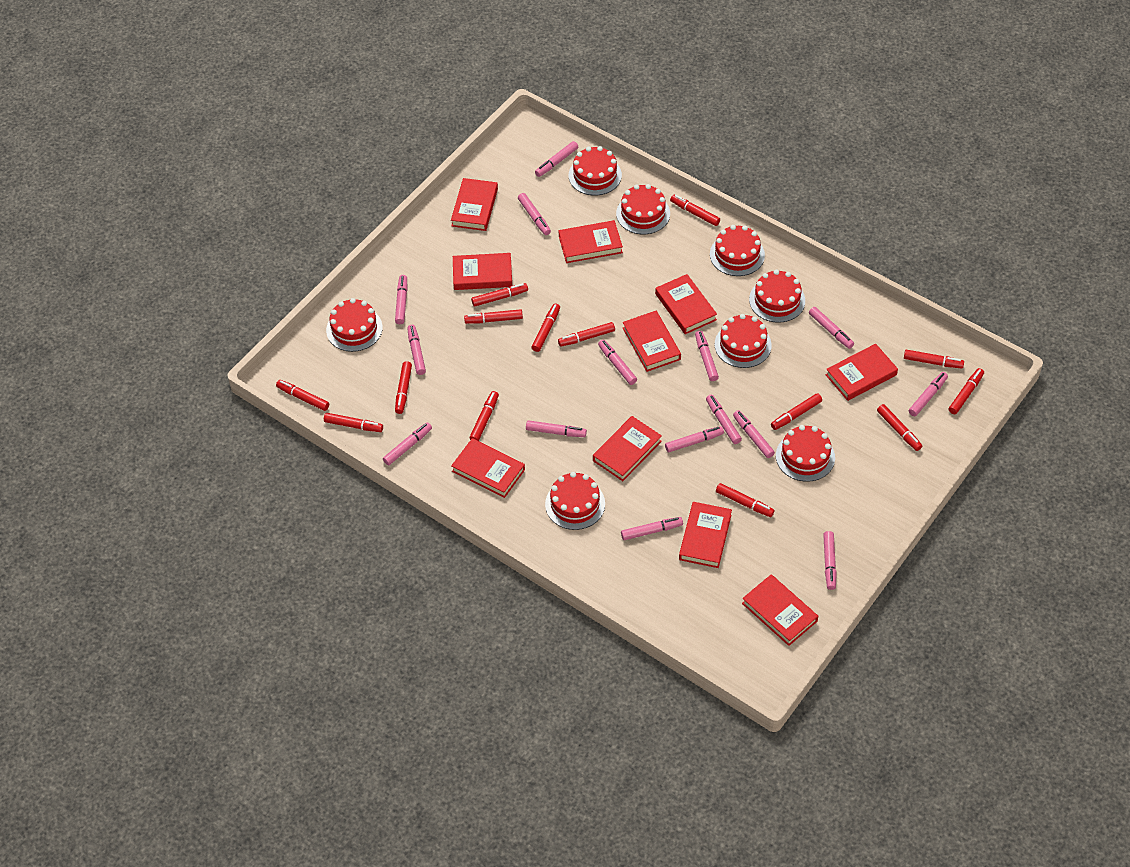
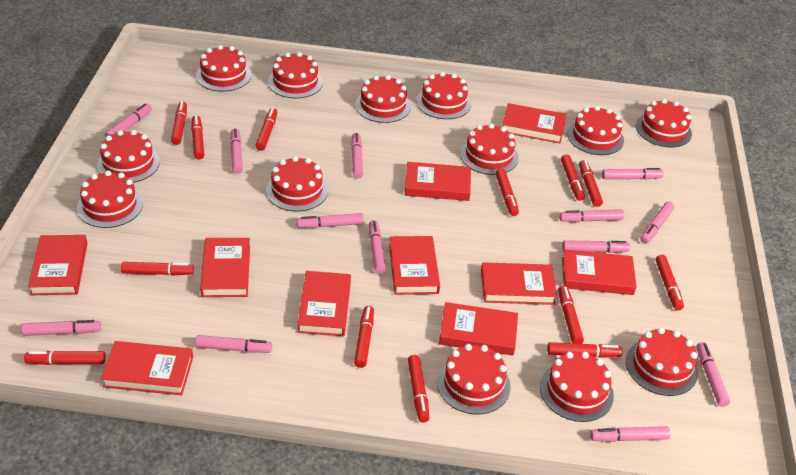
pink marker: [383,422,432,466] [395,275,408,324] [407,325,426,375] [518,193,551,235] [526,420,587,437] [535,141,578,177] [598,340,637,385] [621,517,683,540] [665,426,724,453] [695,331,719,381] [706,395,742,444] [733,410,775,458] [809,307,854,349] [823,531,837,590] [909,372,948,416] = 15 -> [21,320,101,336] [105,104,152,138] [195,335,272,353] [230,128,243,174] [297,213,364,228] [351,133,363,178] [369,220,386,274] [559,209,624,222] [562,240,630,253] [590,426,670,442] [602,168,664,180] [640,202,674,244] [696,342,730,407] = 13
red cake: [326,298,382,352] [545,472,605,530] [569,146,622,196] [616,184,670,234] [710,225,765,276] [715,314,772,368] [749,269,805,323] [776,425,835,482] = 8 -> [77,171,143,228] [97,130,160,183] [196,45,251,92] [266,156,328,211] [268,52,323,98] [355,75,411,123] [416,72,471,119] [437,344,511,414] [460,123,519,175] [540,352,614,422] [567,106,624,155] [626,327,698,396] [636,99,692,148] = 13
red marker: [276,380,329,411] [324,413,383,432] [395,361,412,414] [464,309,523,324] [469,391,499,441] [471,283,528,307] [531,303,560,352] [558,322,615,347] [670,195,720,226] [716,483,774,517] [771,393,822,430] [877,404,922,451] [904,350,964,369] [949,368,984,414] = 14 -> [24,351,105,365] [121,262,194,276] [171,101,187,145] [191,115,204,160] [255,108,277,151] [354,306,374,368] [408,355,429,423] [496,168,519,216] [547,342,622,358] [558,286,584,344] [561,154,585,201] [579,160,603,207] [655,255,684,310] = 13

